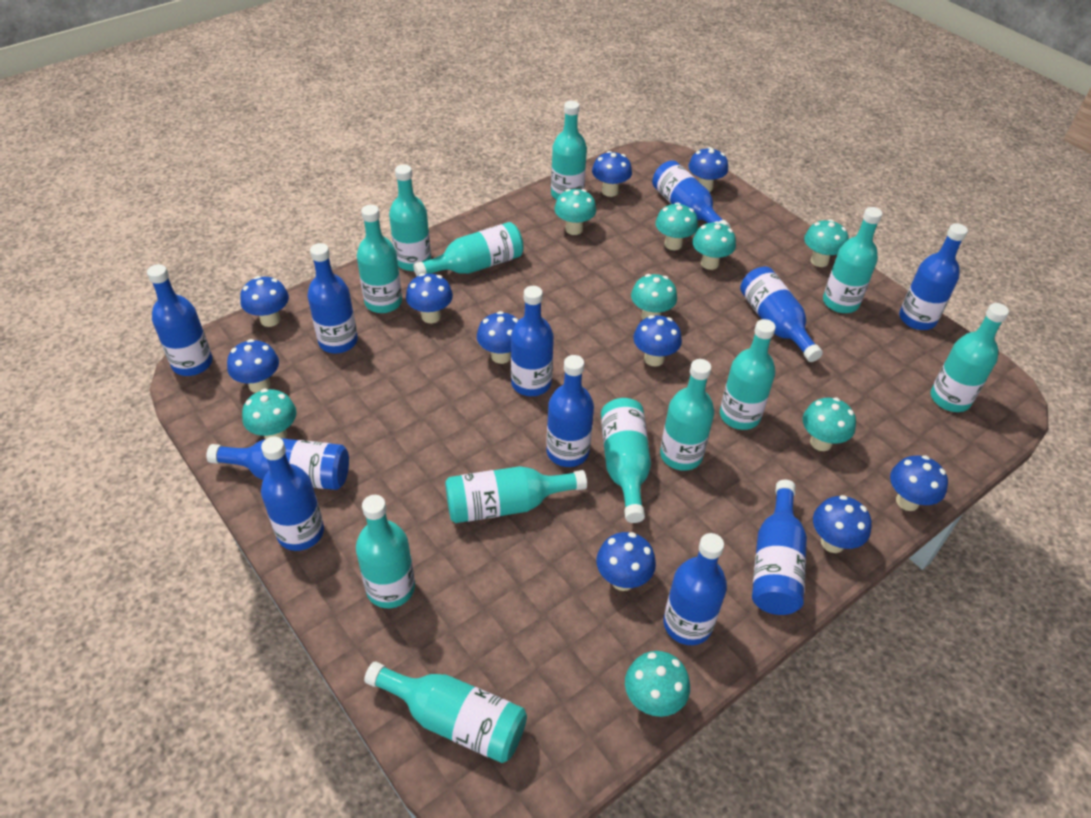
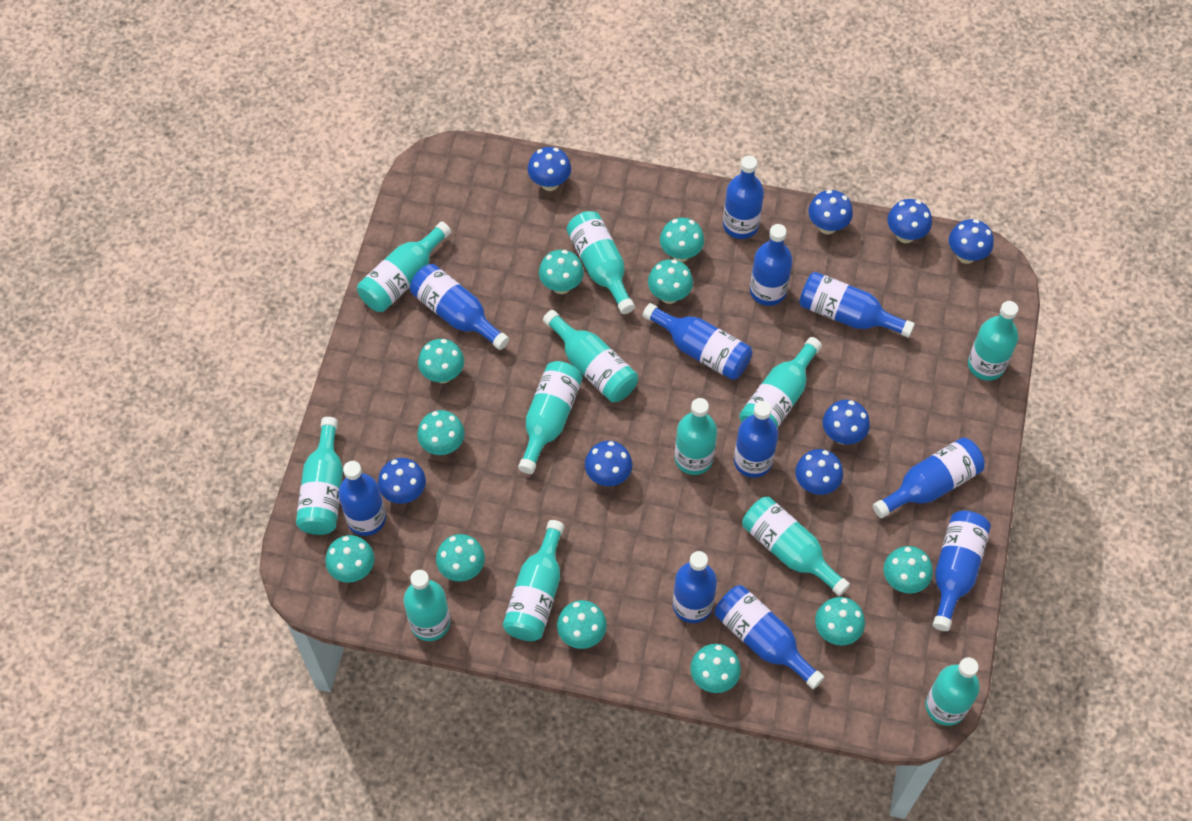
blue mushroom: [227,339,279,393] [240,276,289,327] [406,273,453,323] [477,311,519,364] [592,151,632,197] [596,532,656,591] [633,315,682,367] [688,147,728,192] [813,495,872,553] [890,455,948,511] = 10 -> [378,458,426,504] [528,147,571,191] [585,441,632,486] [795,449,843,495] [809,190,853,234] [823,400,870,444] [888,199,932,243] [949,219,994,264] = 8
turquoise mushroom: [242,389,296,439] [554,189,596,235] [625,651,690,717] [631,274,677,320] [655,202,698,250] [692,221,736,270] [803,397,856,451] [804,219,848,267] = 8 -> [325,535,374,582] [417,410,465,455] [418,339,464,383] [436,534,485,581] [539,250,584,294] [557,600,607,649] [648,259,693,304] [660,218,704,262] [690,644,741,693] [815,597,865,646] [884,546,933,594] = 11

